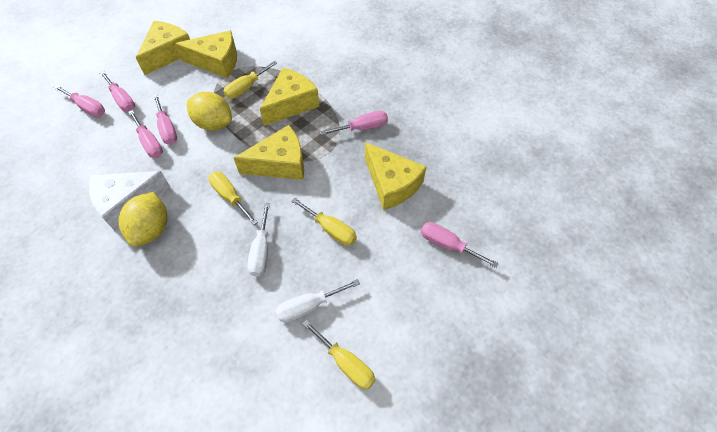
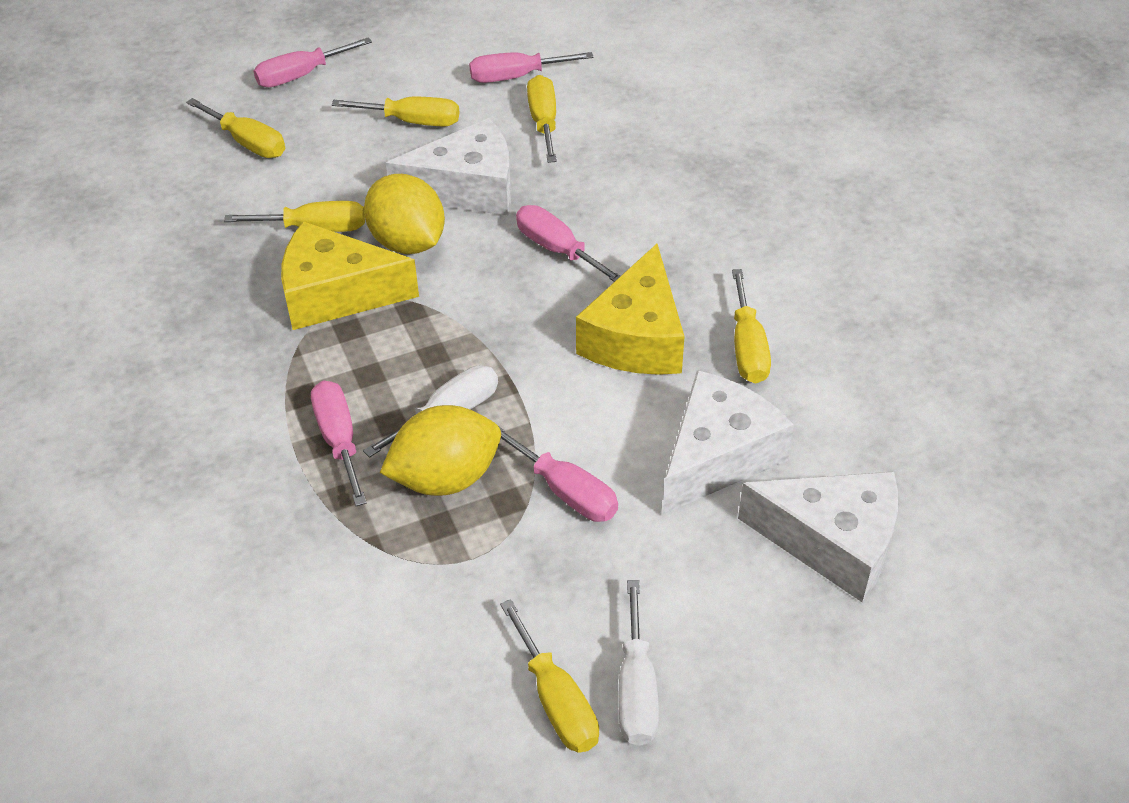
pink screwdriver: [54,85,105,117] [100,71,135,112] [128,110,163,158] [153,94,177,145] [320,111,388,135] [421,222,499,268] = 6 -> [254,37,372,88] [311,381,367,506] [469,52,594,83] [499,427,618,522] [516,205,620,282] = 5
white cheese: [89,171,170,231] = 1 -> [386,118,511,215] [663,370,794,514] [738,471,898,602] = 3
yellow cheese: [136,21,190,75] [175,31,237,78] [234,125,304,180] [260,68,319,126] [365,142,427,210] = 5 -> [281,221,419,330] [576,244,685,375] = 2
yellow screwdriver: [208,172,258,225] [223,61,277,99] [291,198,357,246] [303,320,375,390] = 4 -> [186,98,285,158] [224,201,365,232] [331,97,459,127] [500,599,599,753] [527,75,557,163] [732,269,771,383] = 6

